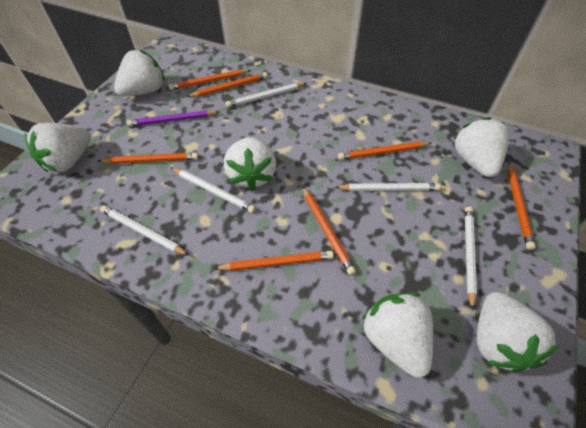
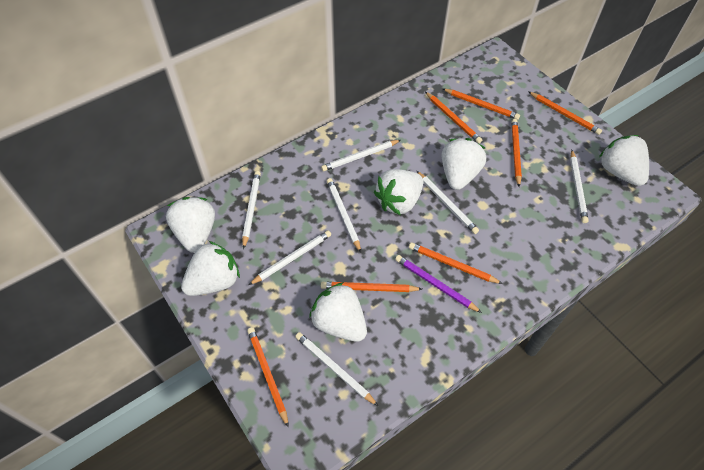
white pencil: [100,205,189,256] [171,168,256,213] [226,83,307,108] [335,183,441,191] [465,206,477,310] = 5 -> [242,171,261,249] [249,230,331,285] [295,332,378,406] [321,140,401,171] [327,178,361,253] [417,171,479,234] [570,150,589,223] = 7

